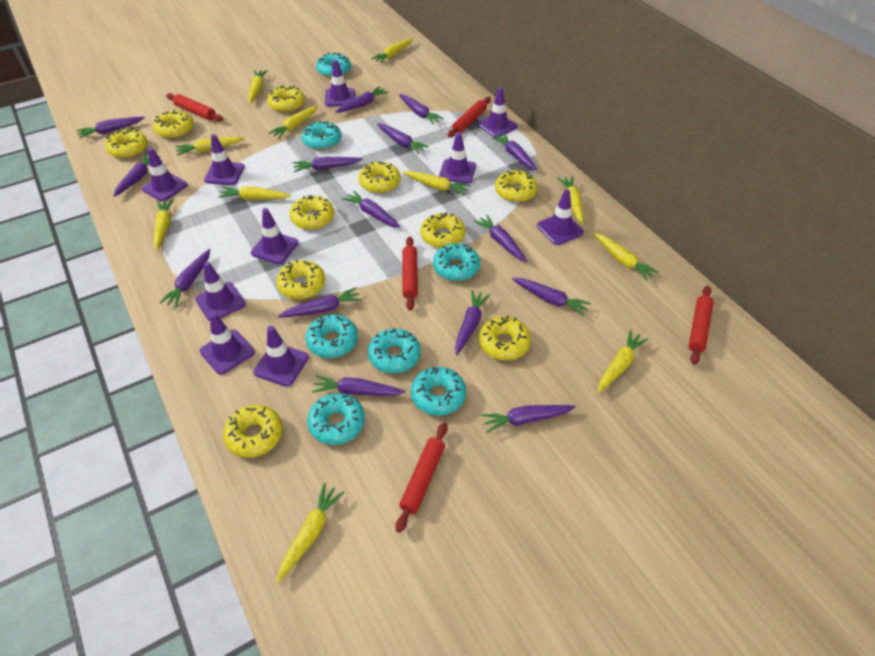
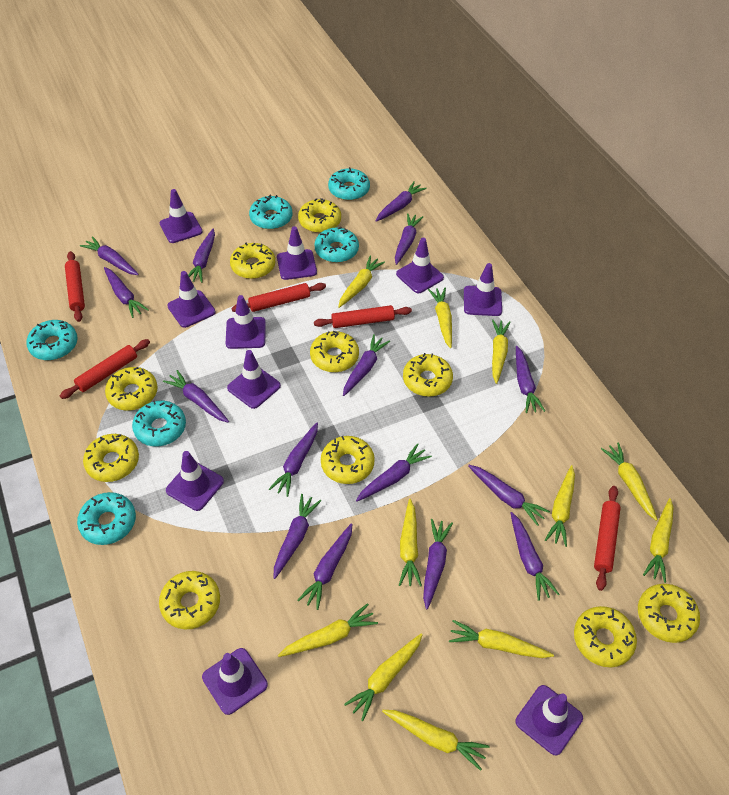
turquoise donut: [302,121,342,150] [305,314,358,358] [307,393,365,445] [316,53,351,78] [368,328,421,373] [411,367,466,416] [433,244,480,281] = 7 -> [26,320,77,360] [77,492,136,545] [132,400,186,446] [249,195,292,229] [314,227,359,263] [328,167,370,201] = 6

